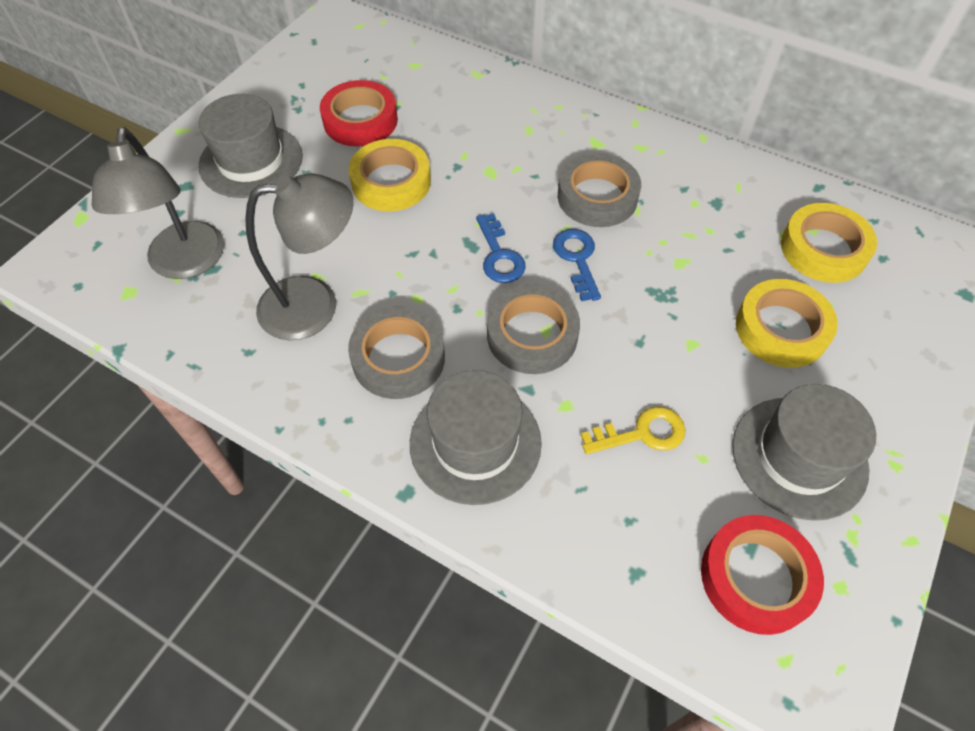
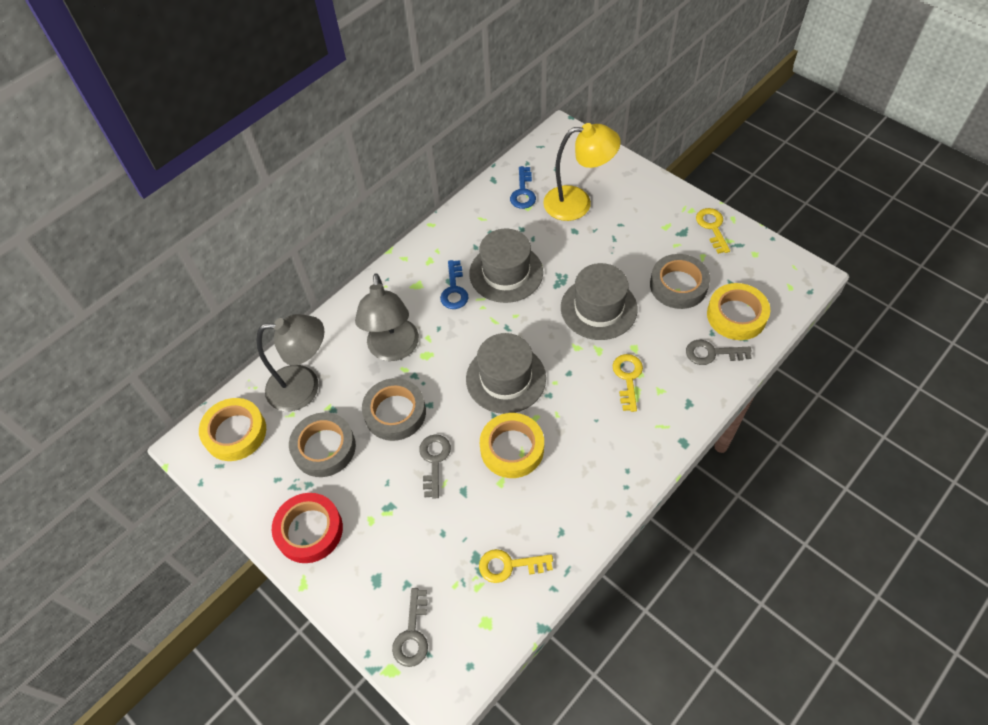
grey key: none = 0 -> [392,588,428,667] [419,434,451,499] [686,340,752,365] = 3
red tape: [320,80,398,147] [701,515,824,635] = 2 -> [272,493,343,563] = 1
yellow key: [581,406,686,454] = 1 -> [479,549,553,583] [612,354,643,412] [696,208,730,254] = 3
yellow lamp: none = 0 -> [543,123,621,221] = 1

